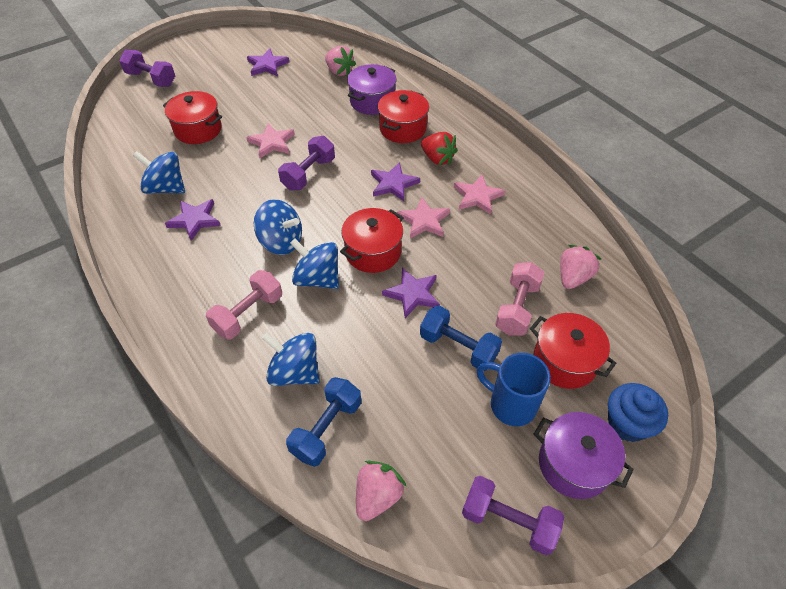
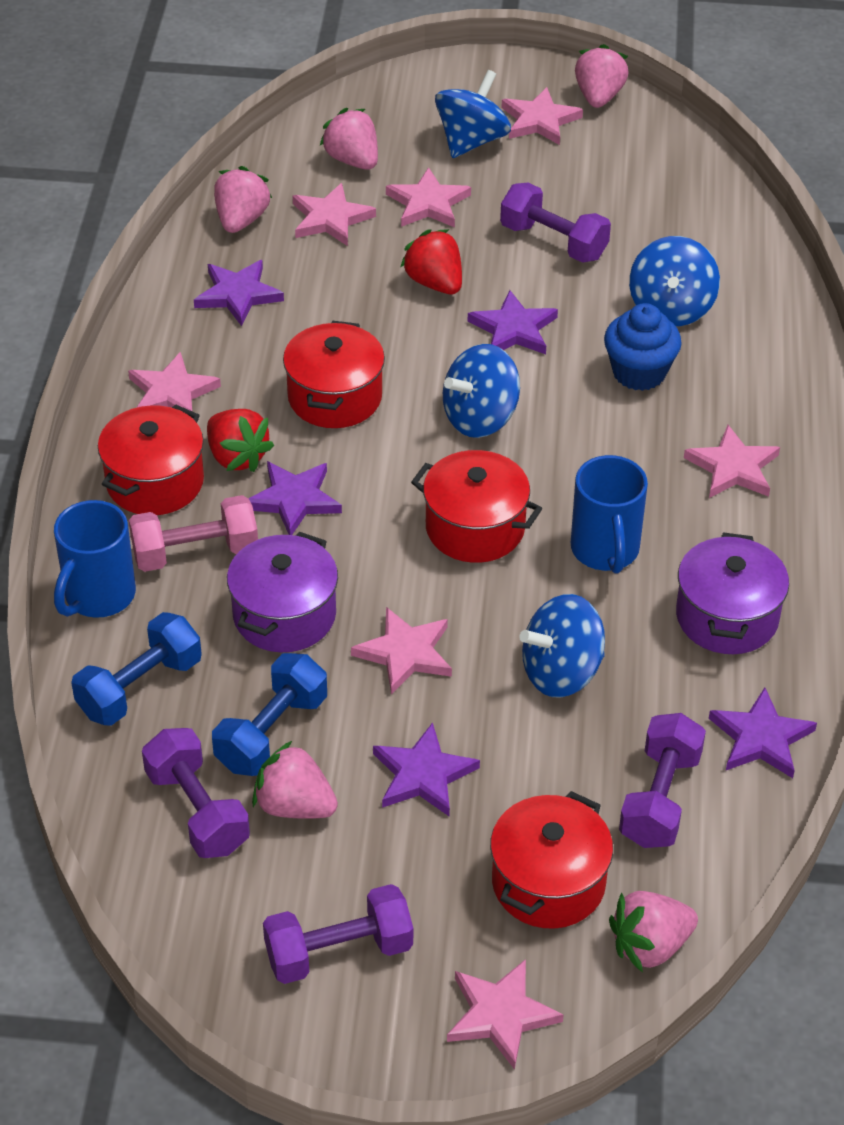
blue mug: [476,353,551,426] = 1 -> [54,500,136,618] [571,455,648,574] = 2
pink dumbbell: [206,270,282,339] [495,262,545,336] = 2 -> [129,495,258,572] = 1
pink star: [246,123,295,158] [397,197,450,239] [454,175,505,215] = 3 -> [128,352,221,411] [293,183,376,246] [351,607,452,695] [386,167,471,227] [447,959,564,1070] [502,87,583,145] [684,425,780,498] = 7
pink strawberry: [325,46,356,76] [356,460,407,521] [560,245,601,289] = 3 -> [214,166,272,233] [252,741,338,819] [320,108,378,170] [575,44,629,108] [609,891,698,972] = 5
purple dumbbell: [119,49,175,87] [278,136,335,190] [462,476,564,555] = 3 -> [142,728,250,858] [263,884,413,984] [500,183,611,263] [619,713,706,848] = 4
purple star: [165,199,221,241] [247,49,289,76] [371,162,420,201] [382,268,440,318] = 4 -> [194,260,284,326] [248,461,342,535] [373,722,480,816] [468,290,558,354] [709,687,817,778] = 5
red strawberry: [421,132,458,165] = 1 -> [207,409,274,472] [400,229,462,294] = 2

